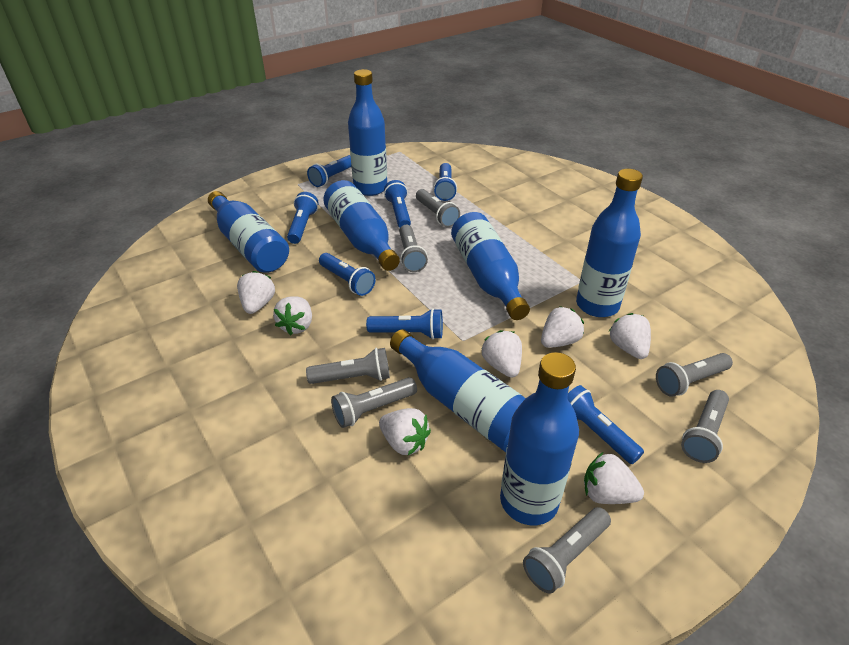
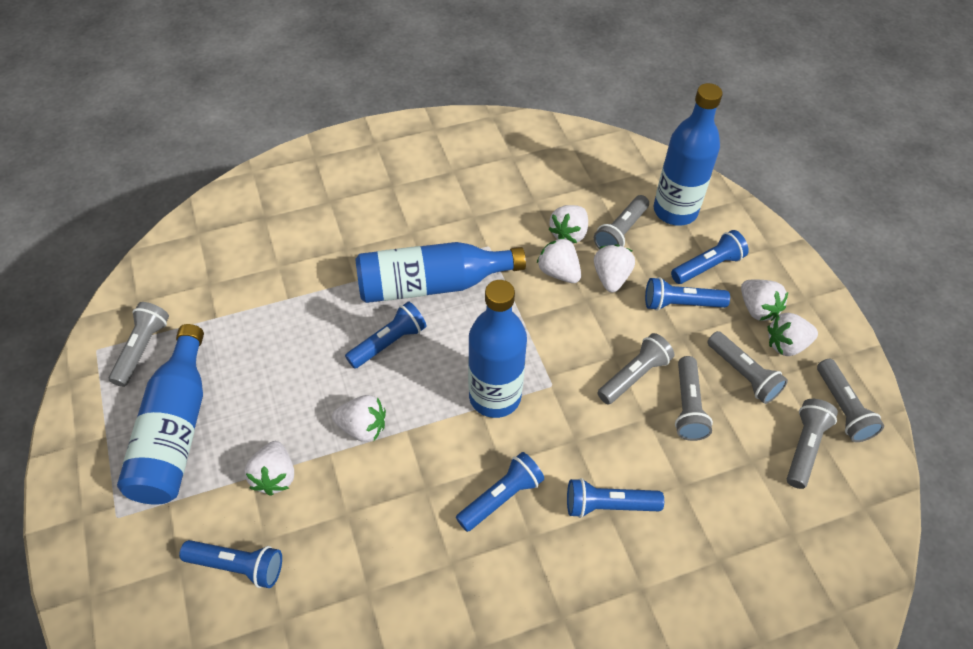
blue bottle: [208,191,289,273] [323,180,400,271] [348,69,387,196] [390,329,526,452] [451,212,530,320] [500,352,579,525] [576,169,643,317] = 7 -> [117,324,204,505] [355,242,526,303] [468,280,527,418] [653,83,723,226] = 4
blue flashlight: [287,192,319,244] [307,155,351,187] [319,253,376,296] [366,308,443,340] [384,180,411,228] [433,163,457,201] [568,385,644,464] = 7 -> [179,540,282,588] [345,301,427,369] [456,452,544,532] [567,478,664,518] [645,277,730,311] [671,230,749,284] = 6

